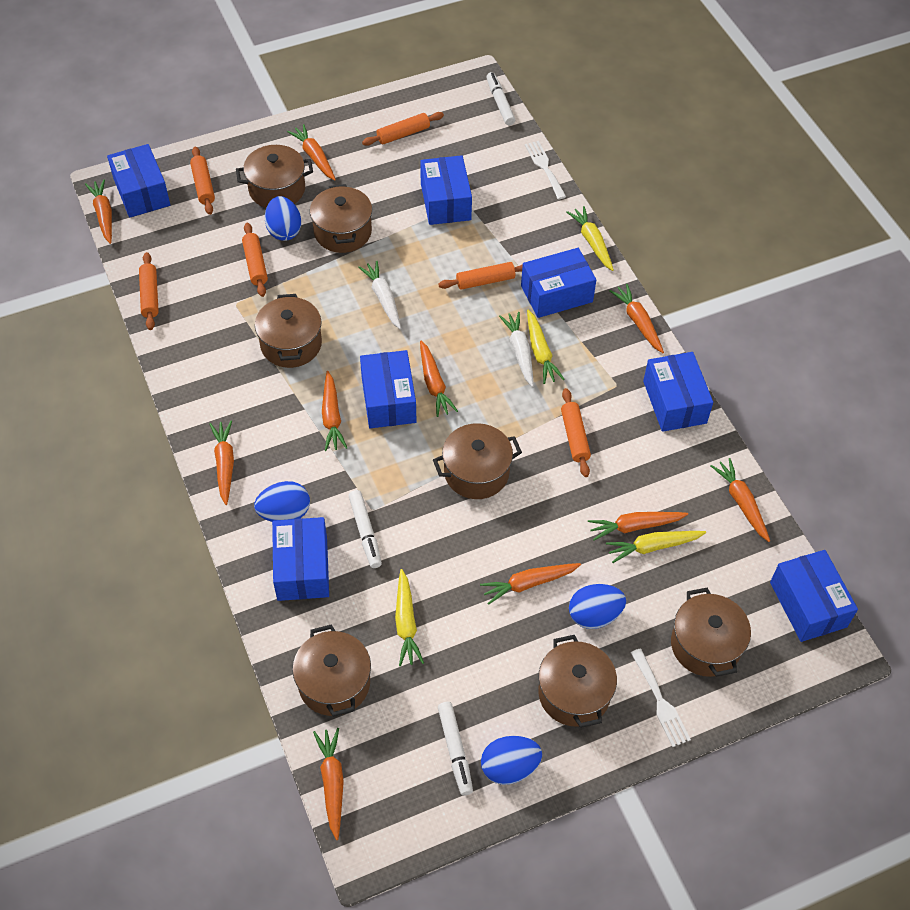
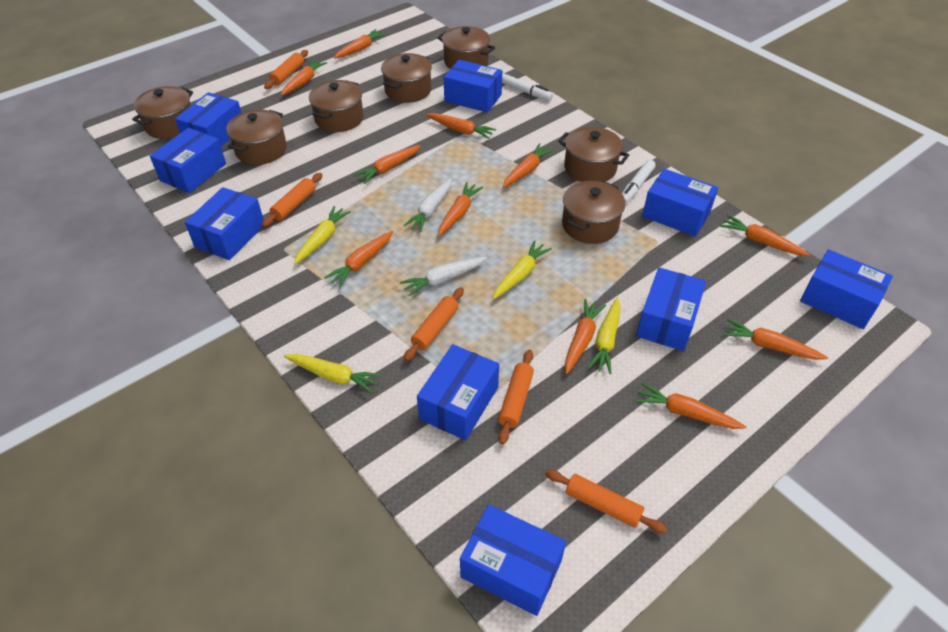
blue box: [107,144,170,218] [272,517,329,601] [360,350,416,428] [420,155,472,225] [521,248,596,318] [643,352,713,432] [770,550,858,642] = 7 -> [150,128,226,193] [175,92,241,147] [185,187,264,260] [417,344,499,440] [444,60,502,113] [460,505,566,616] [636,267,706,351] [642,169,718,237] [800,249,893,329] = 9
blue egg: [254,481,310,522] [265,196,301,241] [481,736,542,785] [569,584,626,629] = 4 -> none = 0
orange carrot: [85,179,112,244] [209,421,234,505] [287,124,336,181] [313,728,344,840] [322,371,347,451] [420,340,458,417] [480,563,581,605] [588,512,688,541] [609,284,664,353] [710,458,770,542] = 10 -> [281,59,327,96] [324,231,393,287] [334,29,386,59] [353,145,421,184] [426,113,496,139] [438,182,483,237] [503,143,554,188] [565,299,606,374] [636,383,746,429] [720,215,810,256] [723,319,828,360] = 11
orange rolling pin: [139,252,159,330] [190,147,215,215] [242,223,268,297] [362,112,444,146] [438,262,523,290] [561,388,591,477] = 6 -> [262,173,322,227] [264,50,308,89] [404,287,464,361] [498,349,534,444] [545,469,667,533] = 5
white fork: [525,141,566,200] [630,649,691,747] = 2 -> none = 0
white marker: [349,490,382,568] [438,702,473,795] [486,72,515,125] = 3 -> [502,73,553,101] [622,160,656,204] = 2

